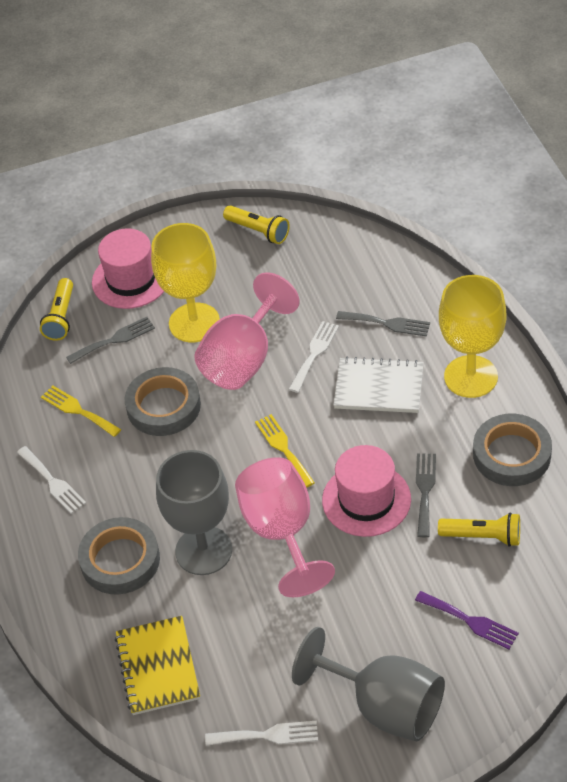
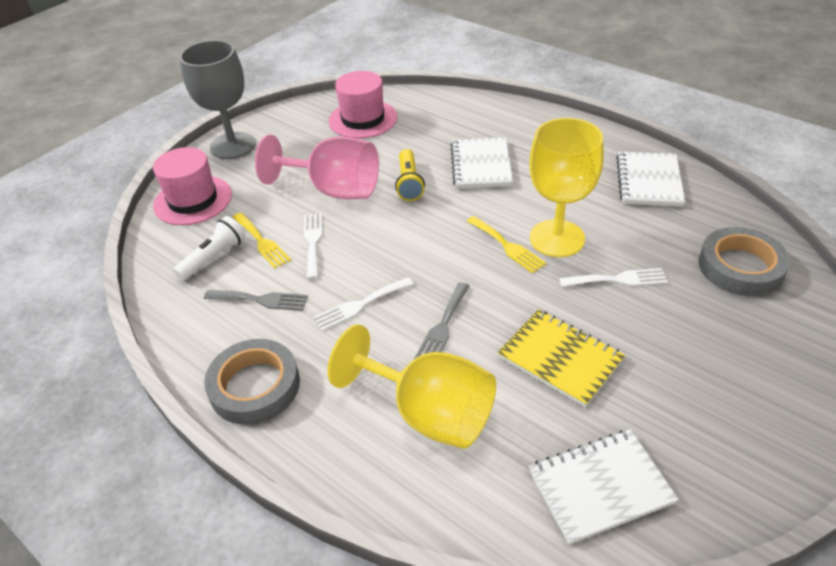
grey fork: [66,317,155,364] [336,311,430,337] [416,453,436,537] = 3 -> [204,290,308,311] [414,282,470,359] = 2
grey goblet: [156,450,232,575] [292,627,445,741] = 2 -> [180,40,256,159] = 1
grey tape: [78,517,160,595] [125,367,201,436] [473,414,552,486] = 3 -> [204,339,300,425] [699,227,790,296] = 2
pink goblet: [194,272,300,390] [235,457,335,597] = 2 -> [255,135,379,199] = 1
purple fork: [415,591,519,649] = 1 -> none = 0
white flashlight: none = 0 -> [173,216,245,281] = 1
white notebook: [333,357,424,413] = 1 -> [451,137,513,189] [529,429,679,545] [616,152,685,207] = 3
yellow flashlight: [40,278,73,341] [223,205,290,244] [438,513,520,547] = 3 -> [395,149,425,201] = 1

